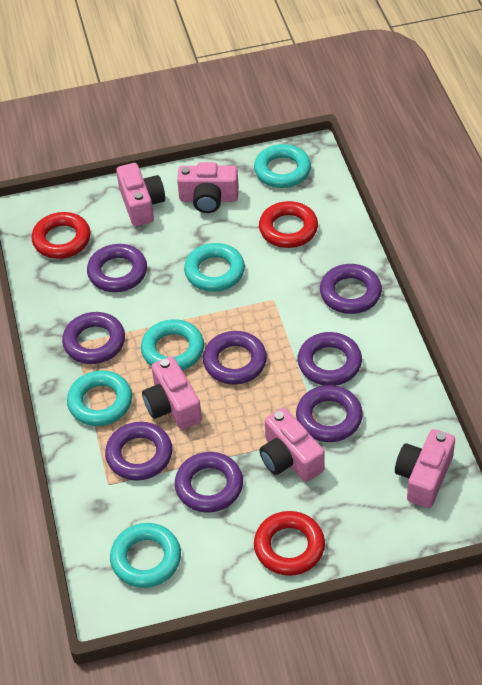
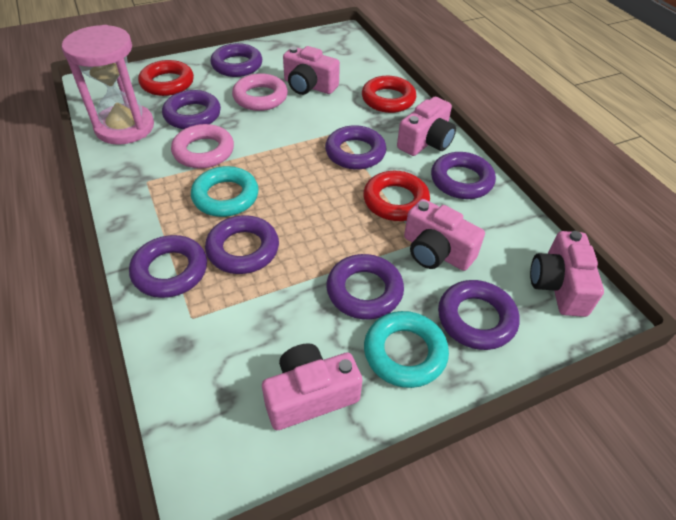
pink hourglass: none = 0 -> [62,25,154,145] = 1
pink ring: none = 0 -> [171,124,234,169] [232,73,288,111] = 2
turquoise ring: [67,370,132,426] [110,523,181,588] [141,319,204,370] [184,243,245,292] [254,144,311,188] = 5 -> [191,166,259,217] [364,311,449,388] = 2

